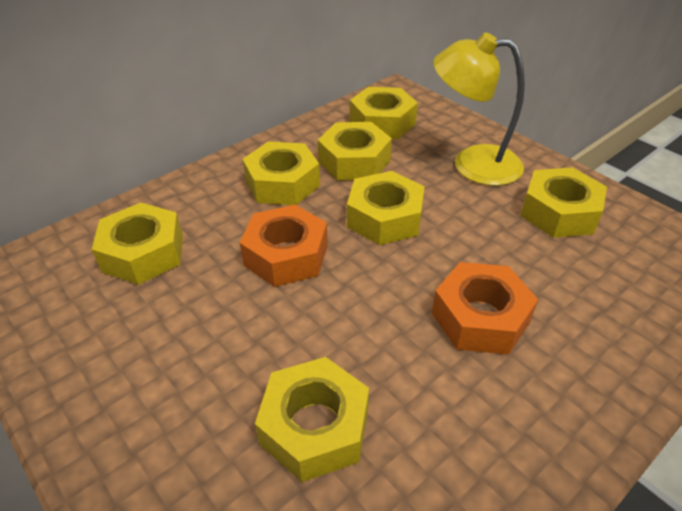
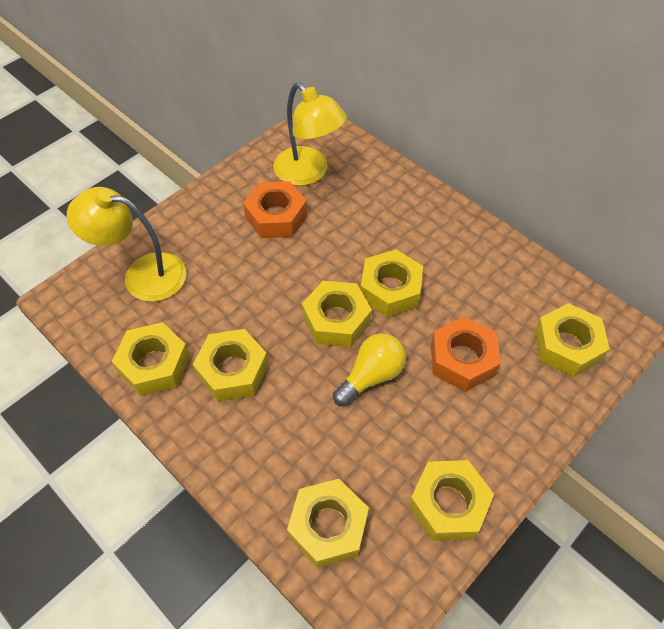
yellow lamp: [433,32,525,186] = 1 -> [67,187,186,302] [273,82,347,186] = 2
yellow light bulb: none = 0 -> [333,333,406,406] = 1

